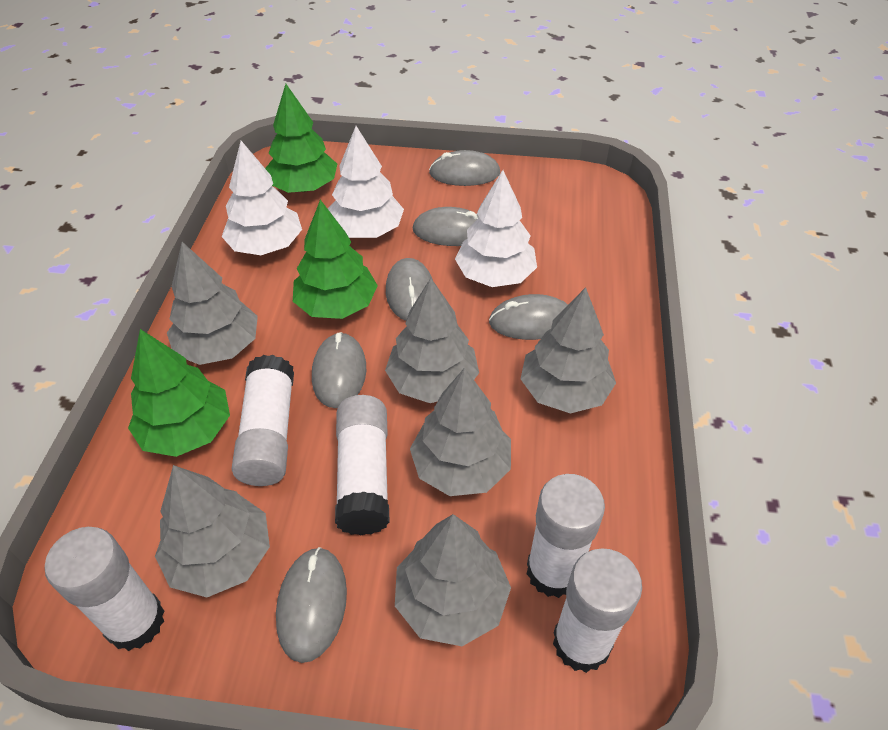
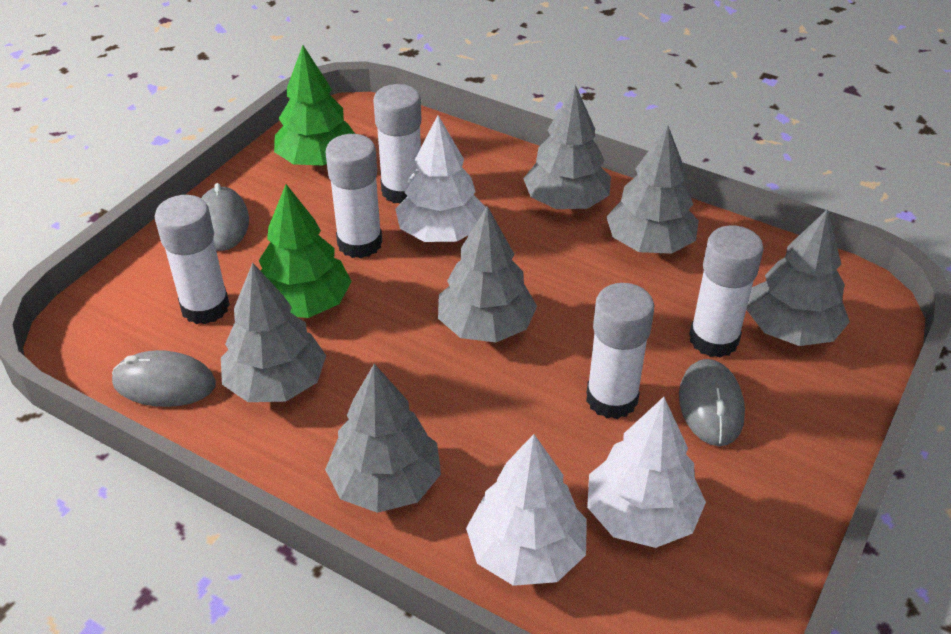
green tree: [128,329,230,457] [265,84,337,193] [293,200,378,319] = 3 -> [259,184,352,318] [274,45,355,166] = 2
grey mouse: [276,547,347,663] [312,332,366,408] [386,258,433,321] [412,207,479,246] [429,150,500,186] [489,294,568,340] = 6 -> [112,350,216,407] [201,183,249,251] [679,359,745,446] = 3

